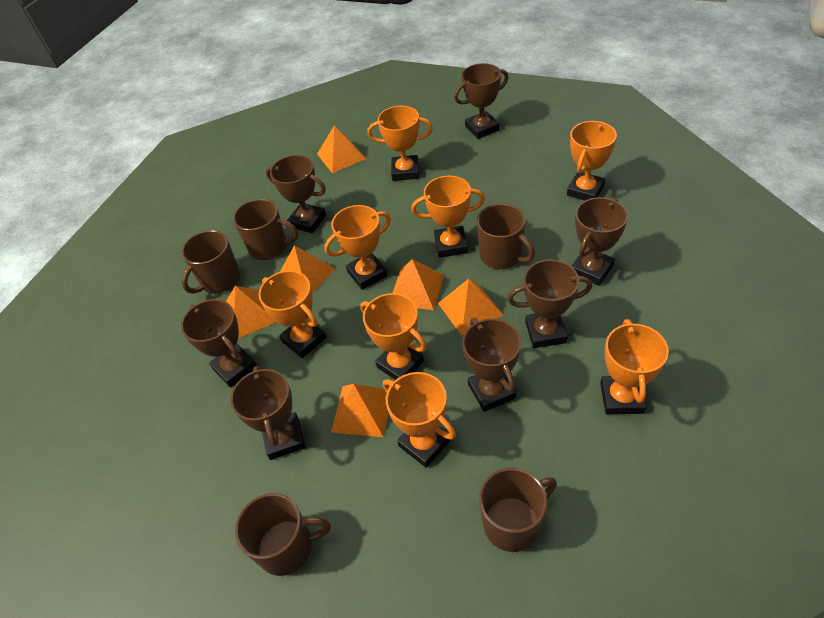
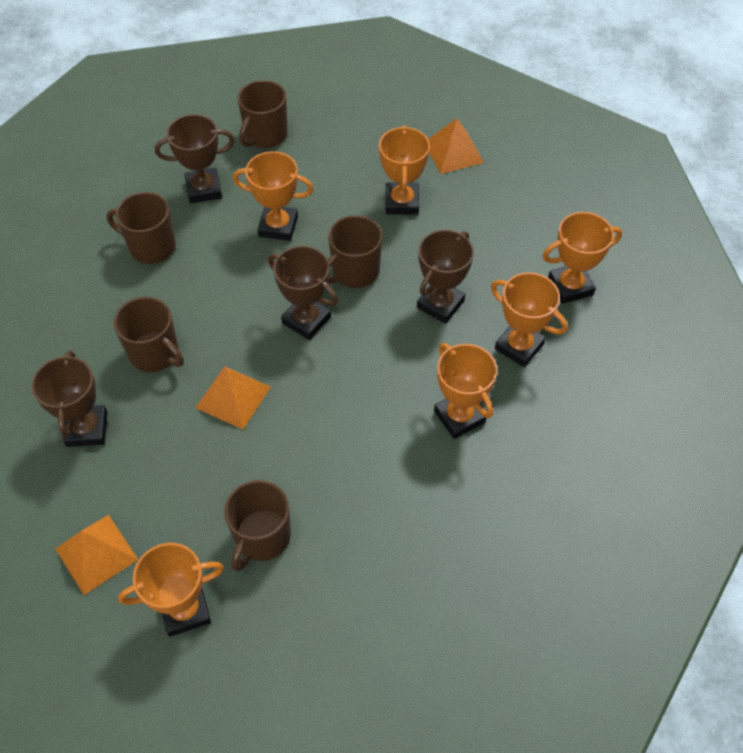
brown trophy: [181,299,257,388] [230,366,305,460] [266,155,326,233] [454,63,509,139] [462,318,521,412] [507,259,592,348] [572,197,628,286] = 7 -> [32,350,108,447] [155,114,235,203] [268,246,338,340] [417,230,474,324] = 4
orange pyramid: [226,286,276,339] [280,245,335,294] [317,126,366,173] [331,384,388,437] [393,259,444,310] [438,279,503,336] = 6 -> [55,515,138,595] [196,366,271,429] [428,118,484,174] = 3
orange trophy: [258,270,326,358] [324,205,391,290] [360,293,427,380] [367,106,433,181] [383,372,456,468] [411,176,485,258] [567,121,617,200] [600,319,669,414] = 8 -> [118,543,224,637] [233,151,313,241] [379,125,430,214] [434,343,497,439] [491,272,567,367] [543,212,622,304] = 6

